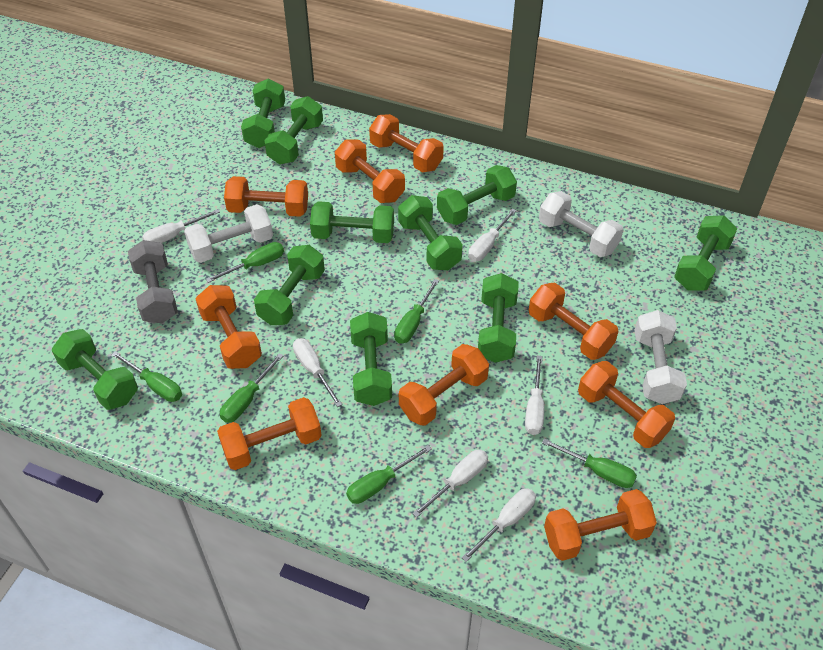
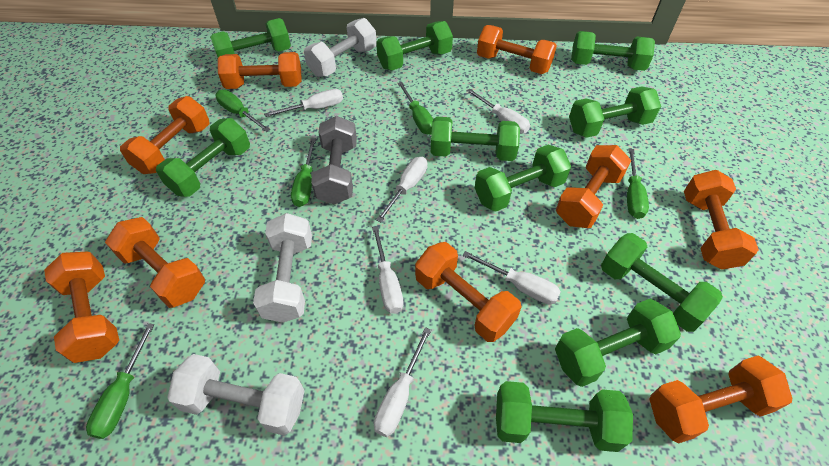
green screwdriver: [111,351,182,402] [206,242,284,283] [220,353,283,423] [346,445,432,504] [394,279,439,344] [542,438,637,488] = 6 -> [86,323,154,439] [215,90,270,132] [291,138,316,207] [398,82,433,135] [627,149,649,219] = 5

